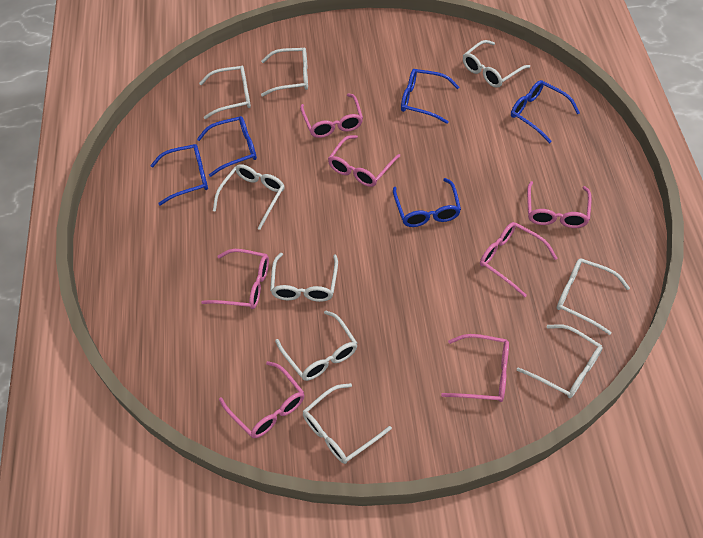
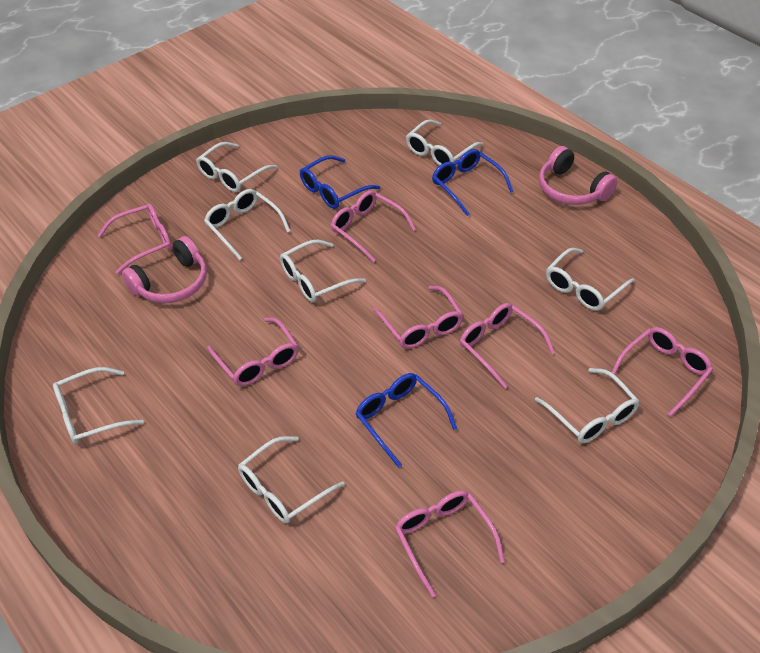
blue glasses: [150,144,208,205] [197,116,257,177] [393,178,461,227] [401,69,459,124] [511,80,580,143] = 5 -> [300,155,380,209] [355,373,457,468] [432,149,513,216] = 3
pink headphones: none = 0 -> [122,236,207,303] [539,146,617,205] = 2
white glasses: [199,65,251,119] [213,164,285,230] [261,47,308,96] [270,253,338,302] [275,310,357,381] [303,383,392,464] [463,40,530,88] [517,324,603,398] [557,258,630,335] = 9 -> [53,367,144,444] [196,142,278,192] [204,189,290,260] [238,436,345,524] [280,240,366,302] [406,119,483,166] [535,368,640,443] [546,248,635,311] = 8

